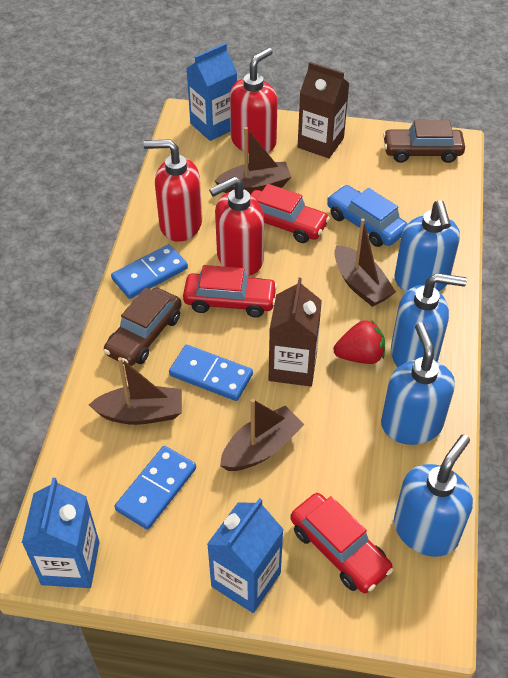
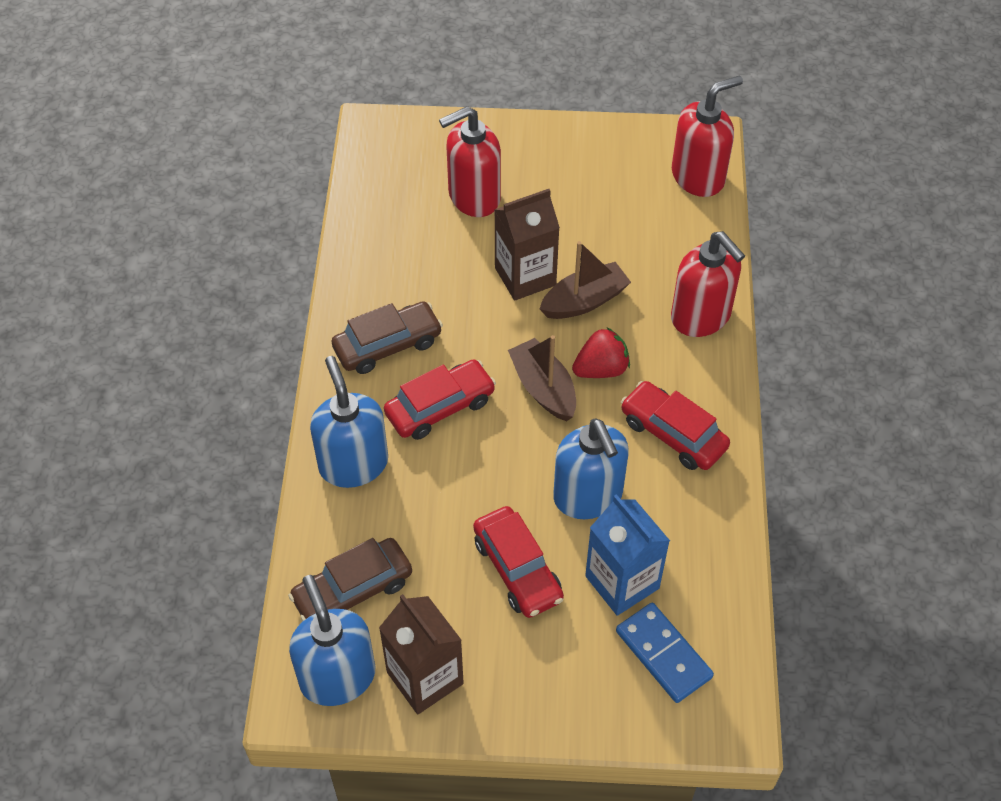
blue car: [327,185,408,247] = 1 -> none = 0
blue carton: [22,478,100,588] [186,43,237,141] [207,498,284,613] = 3 -> [585,494,670,616] = 1
blue domino: [111,244,188,299] [115,446,196,530] [169,345,253,401] = 3 -> [616,603,714,703] = 1
blue soap dispenser: [381,322,455,445] [391,273,467,367] [394,200,460,292] [394,434,473,557] = 4 -> [289,575,375,706] [310,356,388,488] [553,419,629,519] = 3
brown boat: [89,357,182,425] [215,127,291,194] [220,399,304,471] [334,218,396,307] = 4 -> [508,335,576,421] [540,241,631,319] = 2

